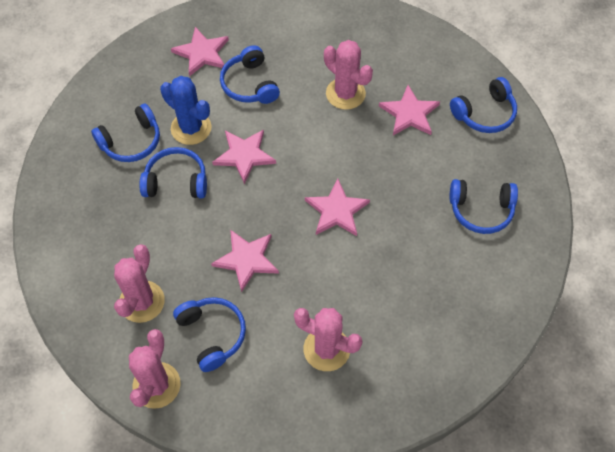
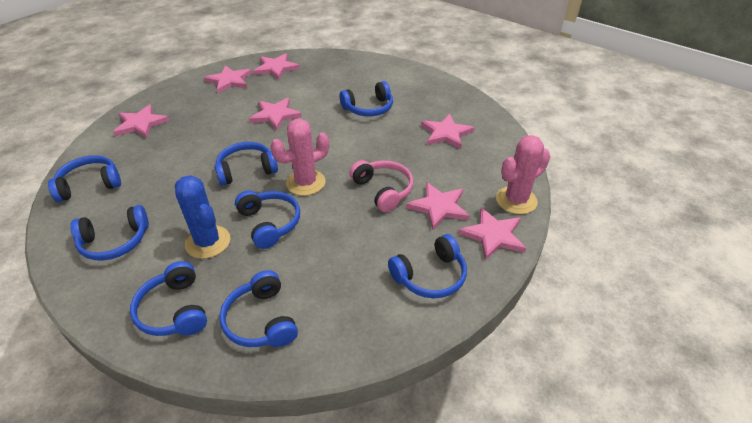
blue headphones: [91,103,160,162] [139,147,207,198] [173,297,246,372] [220,45,280,104] [450,77,517,133] [450,179,518,234] = 6 -> [48,155,121,202] [70,205,149,261] [130,261,207,336] [215,142,278,186] [219,270,298,347] [235,190,300,249] [340,81,393,116] [388,234,467,298] = 8
pink cactus: [114,244,165,323] [129,329,181,409] [294,308,363,371] [324,40,373,110] = 4 -> [270,119,329,196] [496,135,550,214] = 2
pink headphones: none = 0 -> [349,160,413,212] = 1
pink star: [171,27,229,77] [211,230,279,292] [212,130,276,184] [305,179,370,236] [379,85,440,135] = 5 -> [113,105,169,138] [204,65,252,93] [249,98,302,130] [253,53,300,80] [406,182,470,230] [421,114,475,149] [458,207,526,260] = 7

